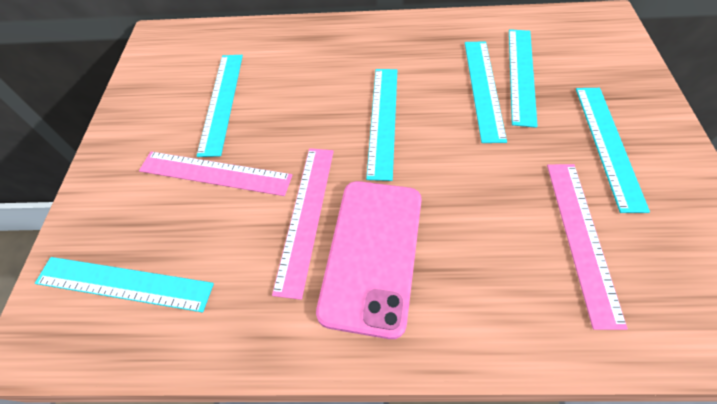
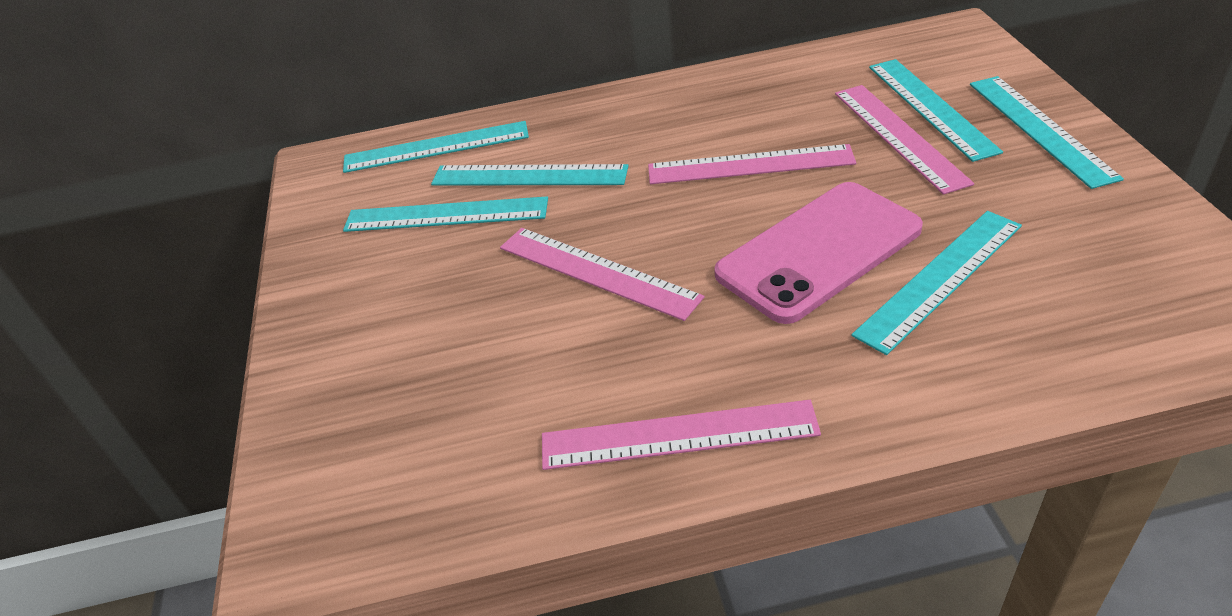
pink ruler: [139,151,293,196] [272,148,334,300] [547,164,628,330] = 3 -> [500,228,704,321] [542,400,821,470] [648,144,856,184] [835,85,974,195] = 4

